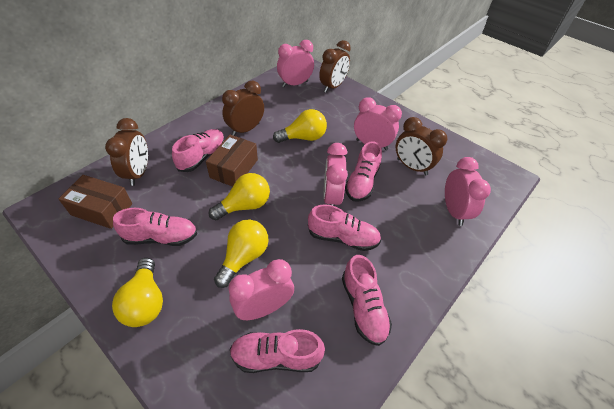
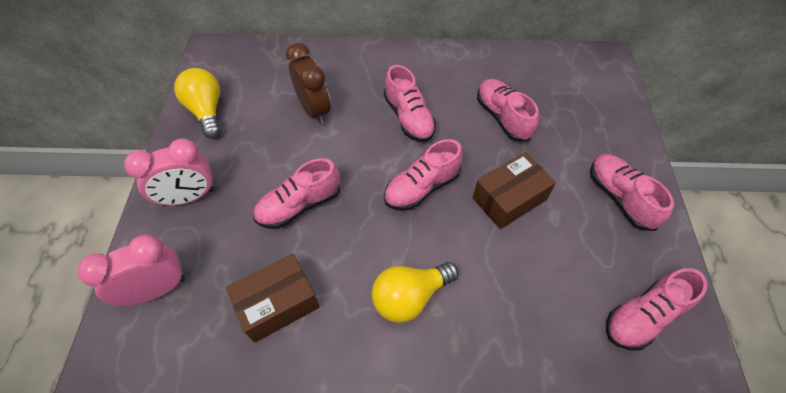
brown clock: [105,118,148,186] [222,81,264,136] [319,40,351,93] [396,117,447,175] = 4 -> [286,43,330,125] = 1
pink clock: [228,259,294,320] [277,40,314,87] [323,143,348,206] [354,97,402,150] [445,157,491,226] = 5 -> [77,235,185,306] [124,138,214,206] = 2
yellow light bulb: [112,258,163,327] [208,173,270,220] [214,220,268,288] [273,109,327,143] = 4 -> [174,68,221,139] [372,262,458,323] = 2

